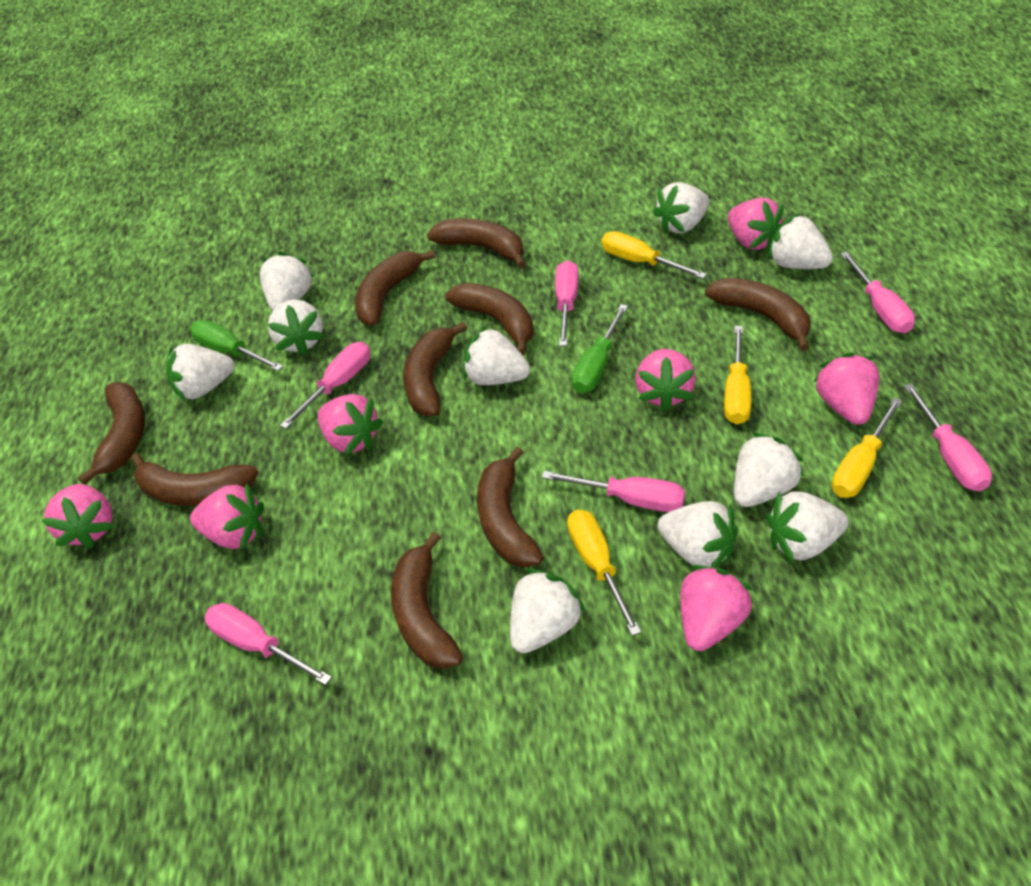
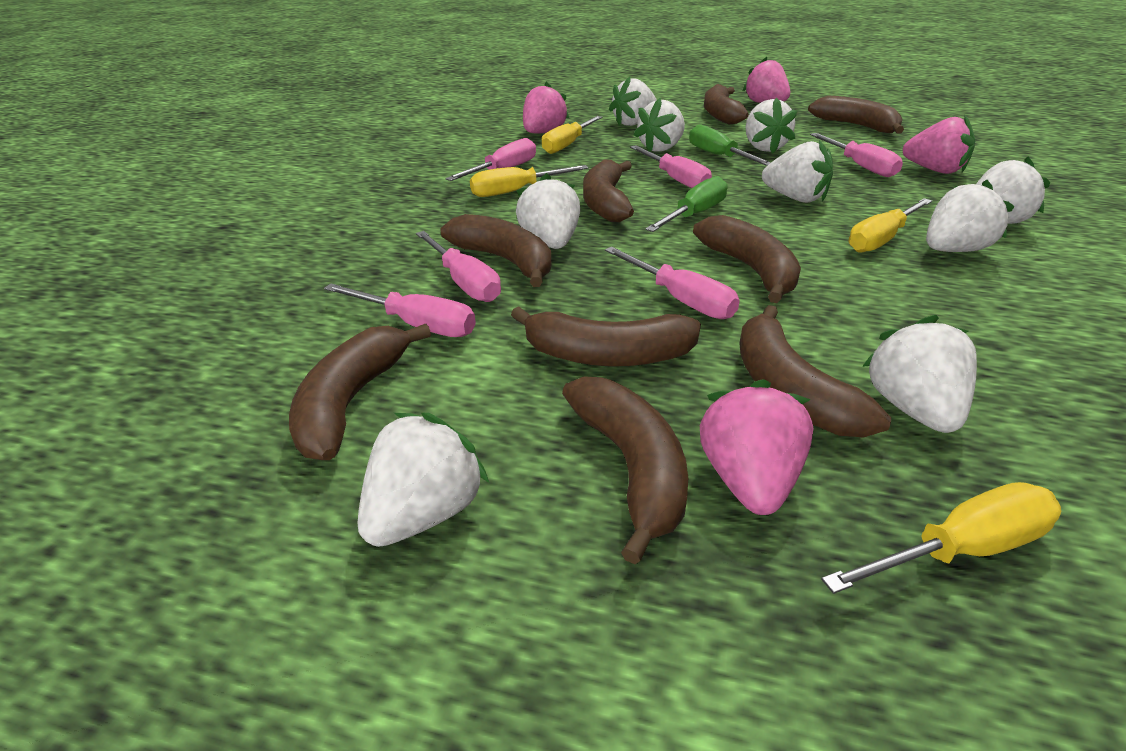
pink strawberry: [42,484,114,548] [190,484,264,550] [318,394,383,455] [635,349,696,412] [680,565,753,651] [728,198,783,251] [813,352,879,425] = 7 -> [523,82,569,133] [700,379,813,515] [743,57,790,103] [903,116,975,174] = 4
white strawberry: [166,344,234,400] [260,252,314,311] [268,299,325,356] [463,326,530,385] [510,569,586,653] [653,182,710,234] [658,501,738,568] [734,432,804,507] [766,491,849,563] [768,214,833,269] = 10 -> [358,413,489,547] [516,173,580,249] [609,77,657,126] [634,98,685,152] [746,97,798,153] [762,140,833,203] [862,315,977,433] [926,180,1015,252] [976,157,1051,224] = 9

